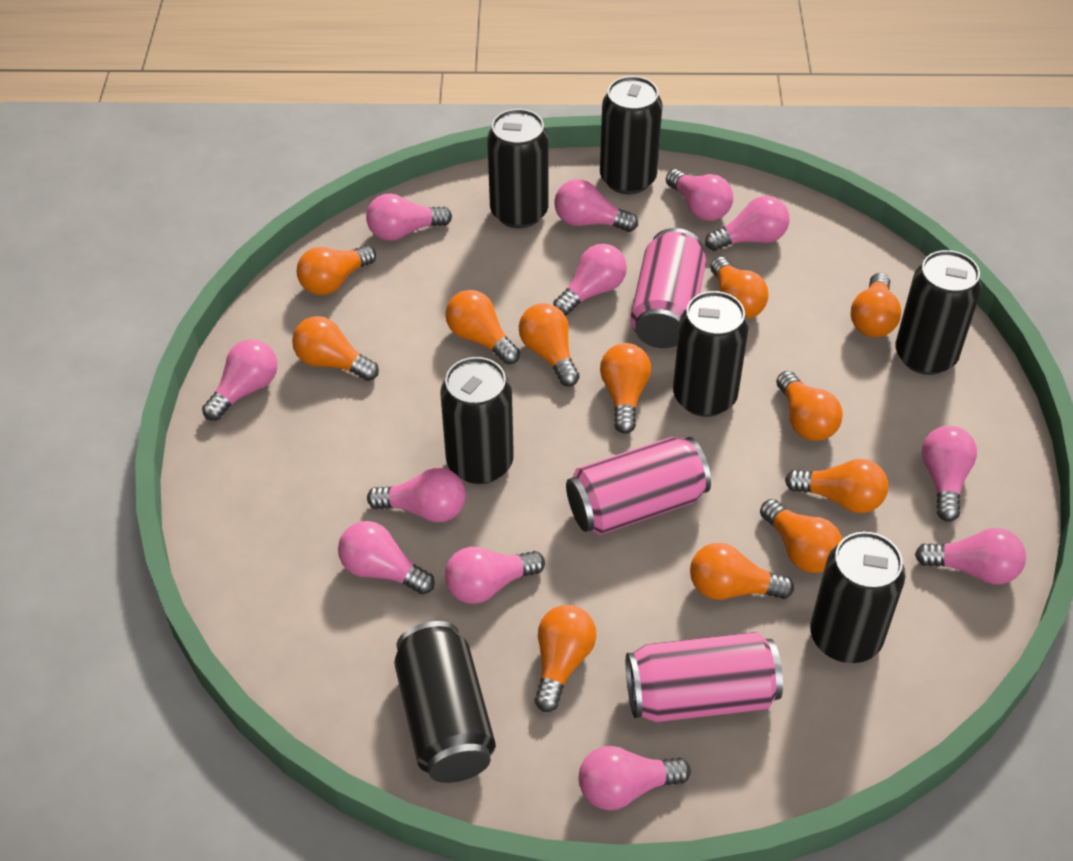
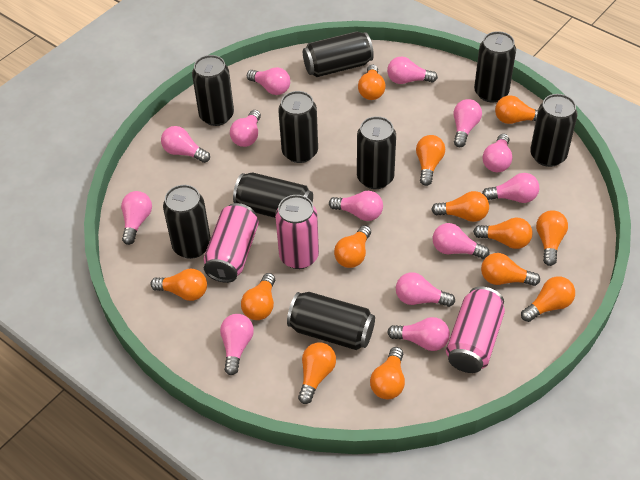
black can: [394,621,496,783] [440,357,514,484] [487,109,549,228] [600,76,662,194] [673,291,749,417] [810,532,905,663] [896,250,982,375] = 7 -> [163,185,211,259] [192,55,234,126] [233,172,313,218] [278,91,318,163] [287,292,375,350] [303,31,374,77] [357,116,396,189] [474,31,516,102] [530,94,578,167] = 9
orange light bulb: [292,316,379,381] [297,245,376,295] [445,290,520,365] [519,303,580,387] [534,605,596,712] [600,343,651,434] [690,543,794,600] [710,257,769,319] [760,499,842,573] [776,371,843,441] [785,459,888,513] [851,273,901,337] = 12 -> [151,269,207,301] [241,273,275,320] [298,342,336,404] [334,225,371,268] [358,65,386,100] [370,347,405,399] [416,135,445,186] [431,191,489,222] [473,218,532,249] [481,253,540,286] [495,95,538,124] [521,276,575,322] [536,210,568,266] = 13
pink light bulb: [202,339,278,421] [338,521,435,595] [366,194,452,241] [367,468,466,523] [445,547,545,604] [553,244,627,316] [554,179,638,232] [579,746,691,810] [666,169,733,221] [705,196,789,251] [915,528,1026,585] [921,426,977,522] = 12 -> [121,191,152,245] [161,126,210,163] [220,314,254,375] [230,110,261,147] [247,67,290,95] [329,191,383,221] [387,56,438,84] [387,317,450,351] [396,272,455,307] [433,223,489,259] [454,99,482,147] [482,134,512,172] [482,173,539,203] = 13

